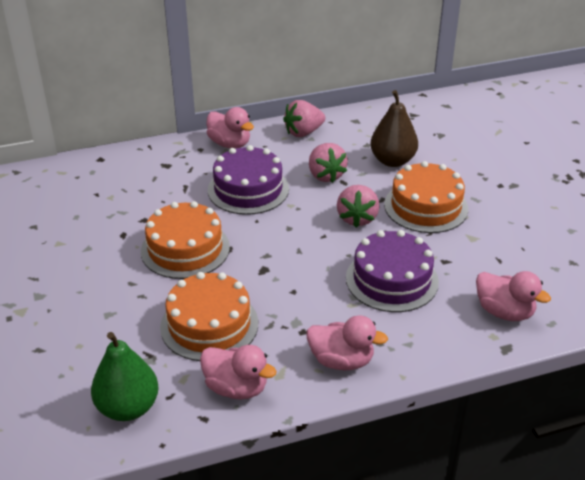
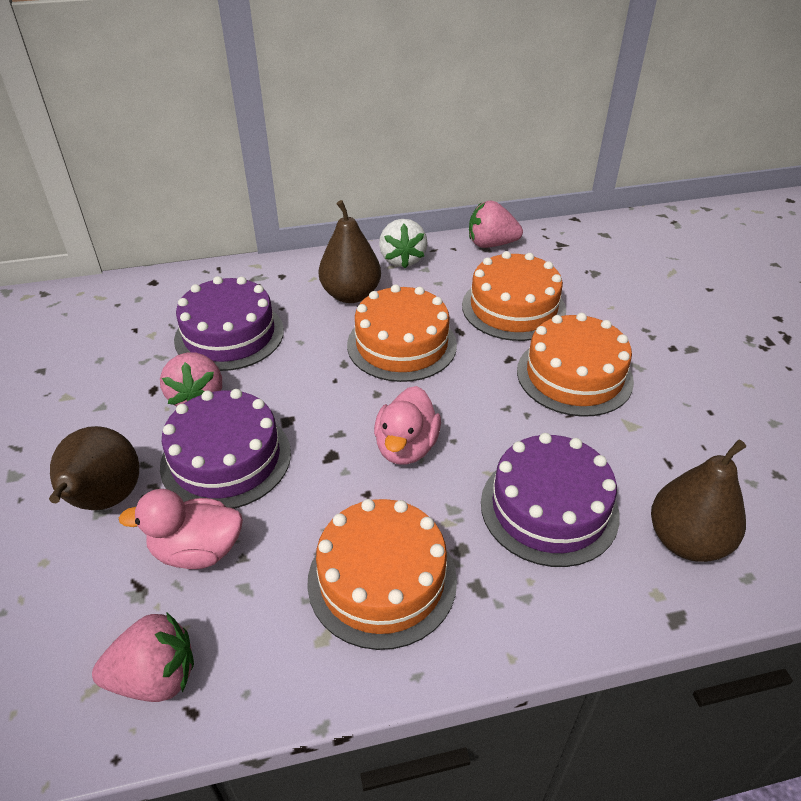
brown pear: [371,90,418,167] = 1 -> [49,426,139,510] [319,200,381,303] [651,440,746,562] = 3
green pear: [91,332,159,421] = 1 -> none = 0
orange cake: [141,201,230,279] [160,272,258,361] [384,161,468,233] = 3 -> [307,499,457,650] [347,284,457,382] [462,251,566,341] [517,313,634,417] = 4
pink duck: [200,345,277,399] [206,107,254,148] [307,315,388,370] [476,271,551,321] = 4 -> [119,489,243,569] [374,386,441,465] = 2
purple cake: [208,145,289,215] [346,230,439,312] = 2 -> [160,389,291,509] [174,276,284,371] [481,433,620,567] = 3
white strawberry: none = 0 -> [379,219,427,268] = 1

